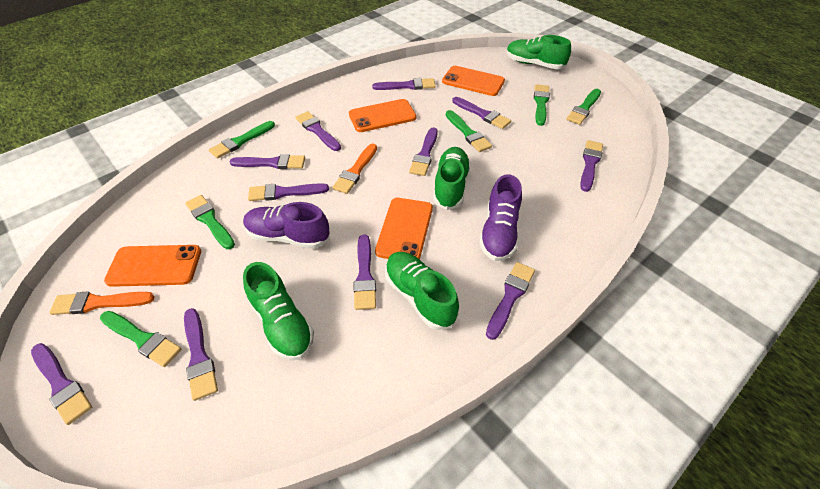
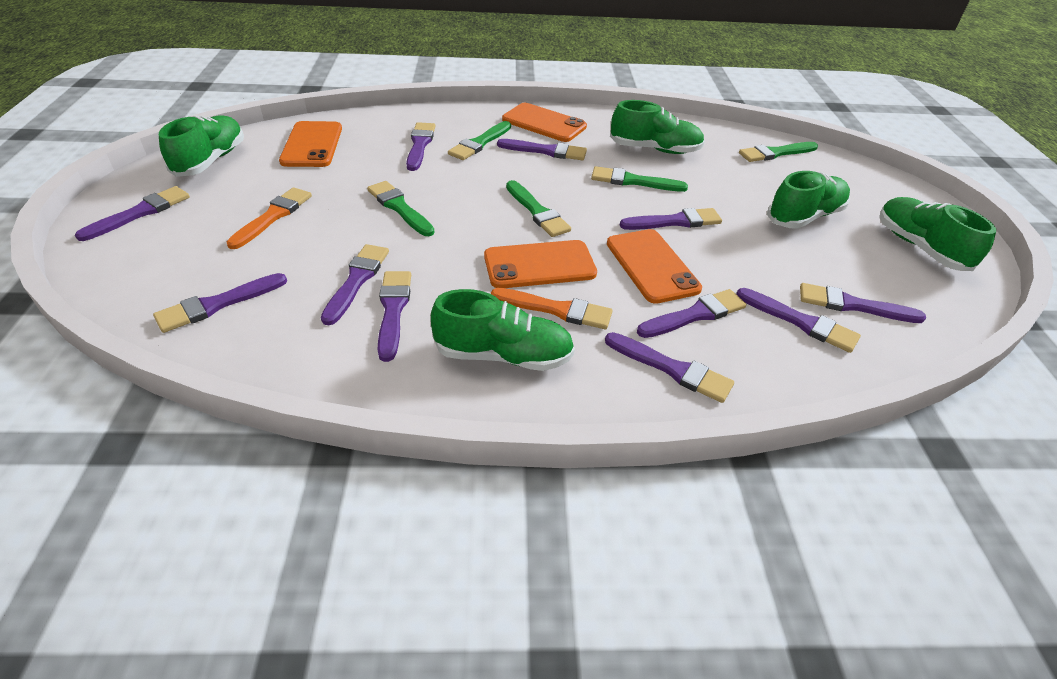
green brush: [100,311,182,367] [185,195,235,249] [209,121,275,159] [446,110,492,152] [534,84,550,126] [566,89,601,125] = 6 -> [367,181,434,236] [448,121,511,160] [506,180,571,237] [591,166,688,192] [739,142,818,162] = 5
green shoe: [243,262,314,360] [385,252,459,330] [433,147,471,210] [506,35,571,69] = 4 -> [159,115,244,177] [431,289,575,371] [610,100,705,154] [767,171,850,229] [879,197,996,271] = 5
purple shoe: [243,202,330,249] [479,174,522,261] = 2 -> none = 0

